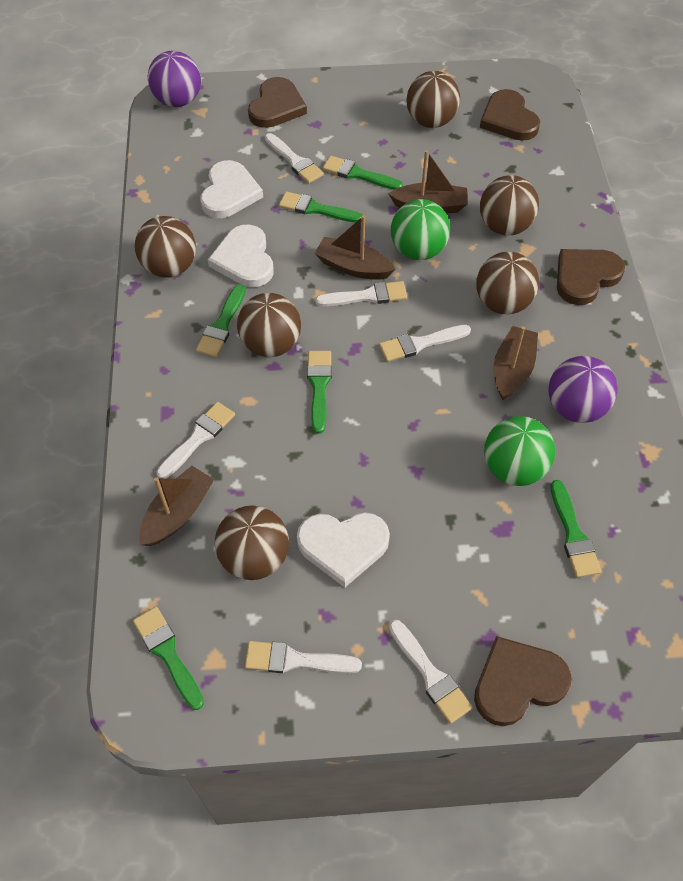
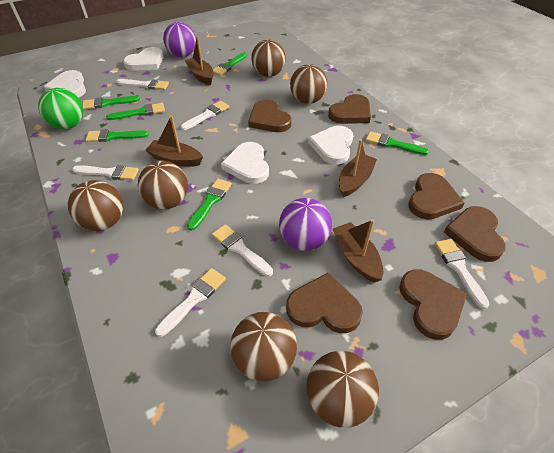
brown heart: [248,77,307,128] [474,636,571,726] [480,89,540,141] [557,249,625,305] = 4 -> [248,100,292,132] [286,273,363,333] [328,94,371,124] [399,269,467,340] [409,173,464,219] [444,206,506,262] = 6
green ball: [391,199,450,260] [484,416,555,486] = 2 -> [38,88,83,129] = 1
white heart: [200,160,263,218] [208,225,274,287] [297,512,390,588] = 3 -> [44,70,86,98] [123,47,163,71] [221,142,269,184] [308,126,353,165] = 4

